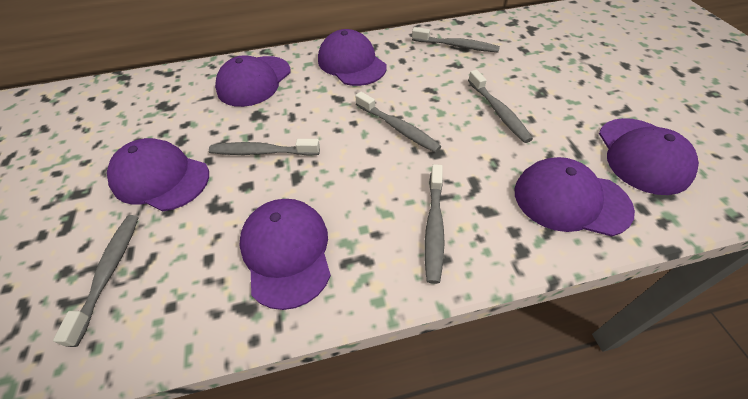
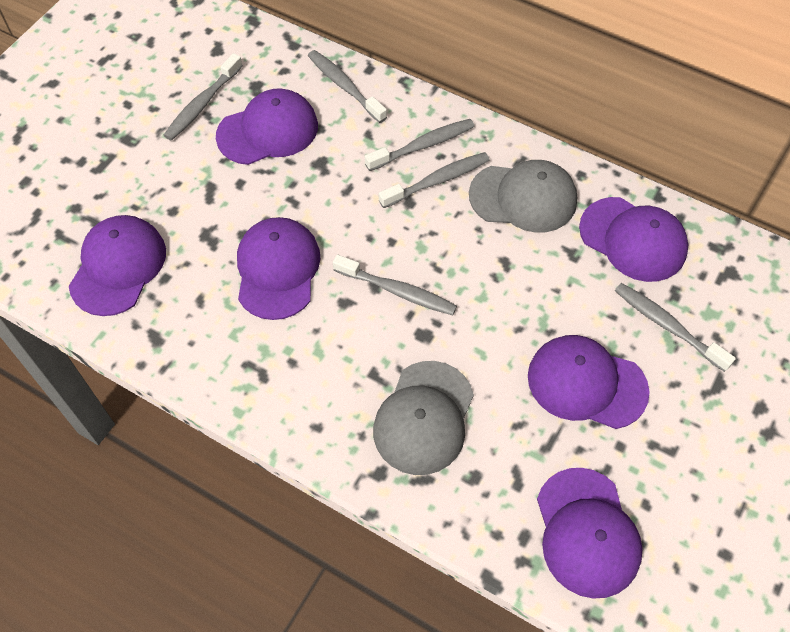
grey cap: none = 0 -> [373,361,474,475] [469,160,577,233] = 2

